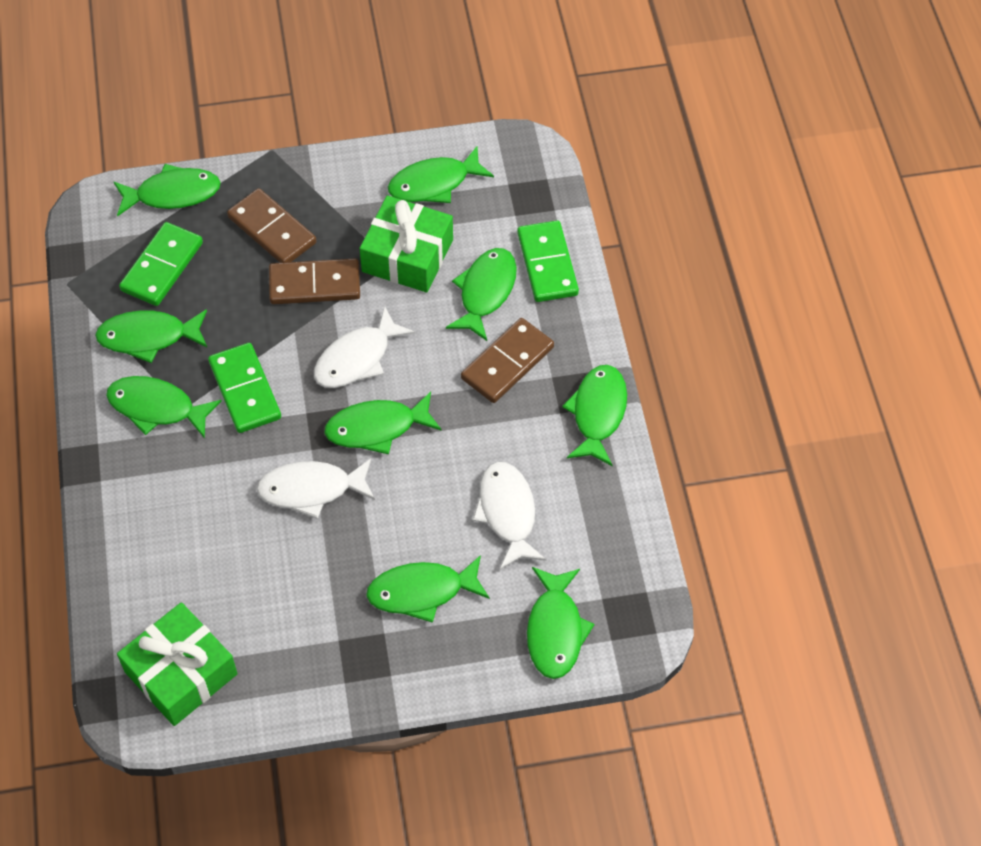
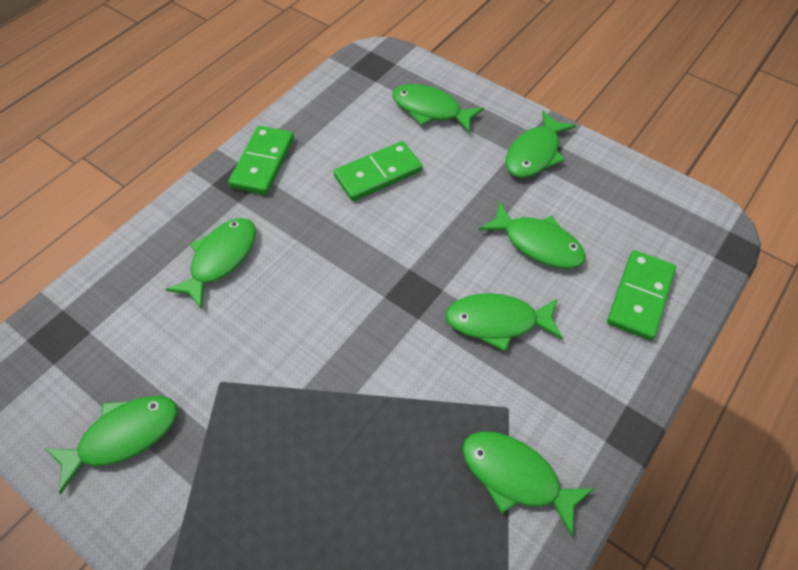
brown domino: [227,188,316,263] [269,259,360,304] [461,318,554,403] = 3 -> none = 0
green fish: [95,309,207,363] [106,376,222,439] [114,164,221,217] [324,392,442,455] [366,555,490,623] [388,146,494,203] [446,248,517,341] [527,567,595,679] [562,365,627,466] = 9 -> [44,396,177,494] [165,218,256,309] [392,84,484,133] [445,293,563,351] [462,431,594,537] [479,201,586,269] [506,111,576,178] = 7
green gift: [117,602,238,726] [359,195,453,293] = 2 -> none = 0
white fish: [256,459,375,519] [314,306,415,388] [472,462,547,570] = 3 -> none = 0

